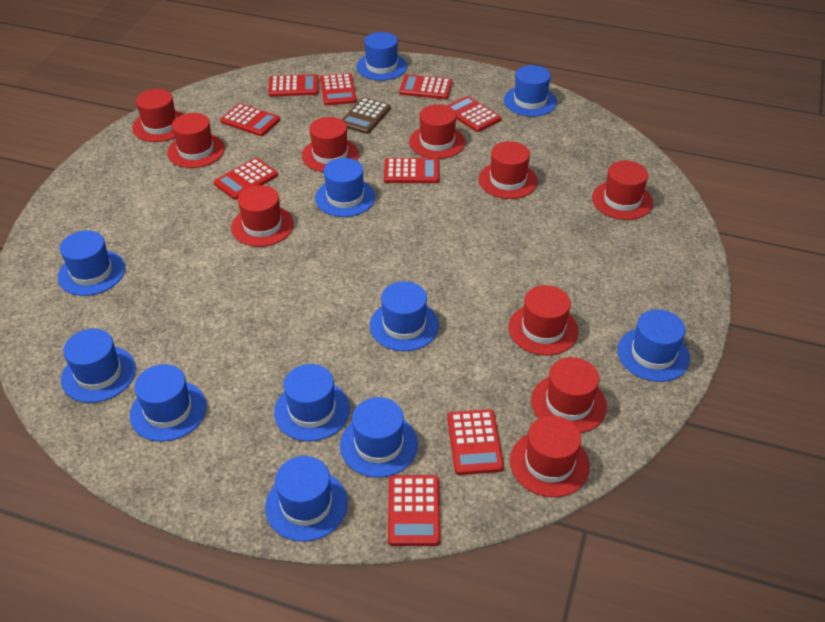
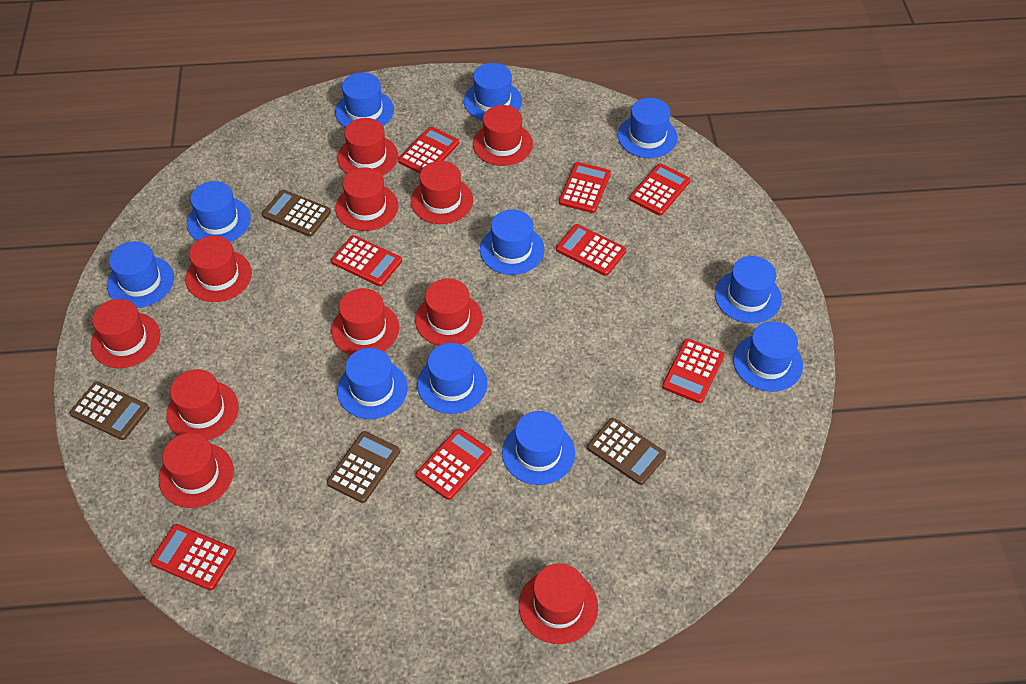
brown calculator: [342,97,391,134] = 1 -> [70,382,149,440] [262,190,331,237] [327,431,400,503] [587,418,666,485] = 4
red calculator: [214,158,278,200] [220,103,280,136] [268,74,319,97] [320,73,357,105] [384,158,439,183] [388,475,440,546] [399,74,452,99] [447,96,501,132] [447,409,504,475] = 9 -> [150,524,236,590] [331,235,402,286] [398,127,459,173] [416,428,491,500] [556,224,626,276] [559,162,611,213] [629,163,691,216] [662,339,724,403] = 8
red hat: [132,89,183,142] [167,113,225,168] [231,185,294,247] [302,117,359,172] [409,104,465,159] [479,141,538,199] [508,285,579,355] [510,415,590,497] [531,357,607,433] [592,161,653,220] = 10 -> [91,299,160,368] [159,433,234,508] [166,369,239,440] [185,236,252,302] [331,288,399,355] [335,167,398,231] [337,118,398,176] [411,161,473,224] [415,279,483,346] [473,105,533,166] [519,564,598,644] = 11

